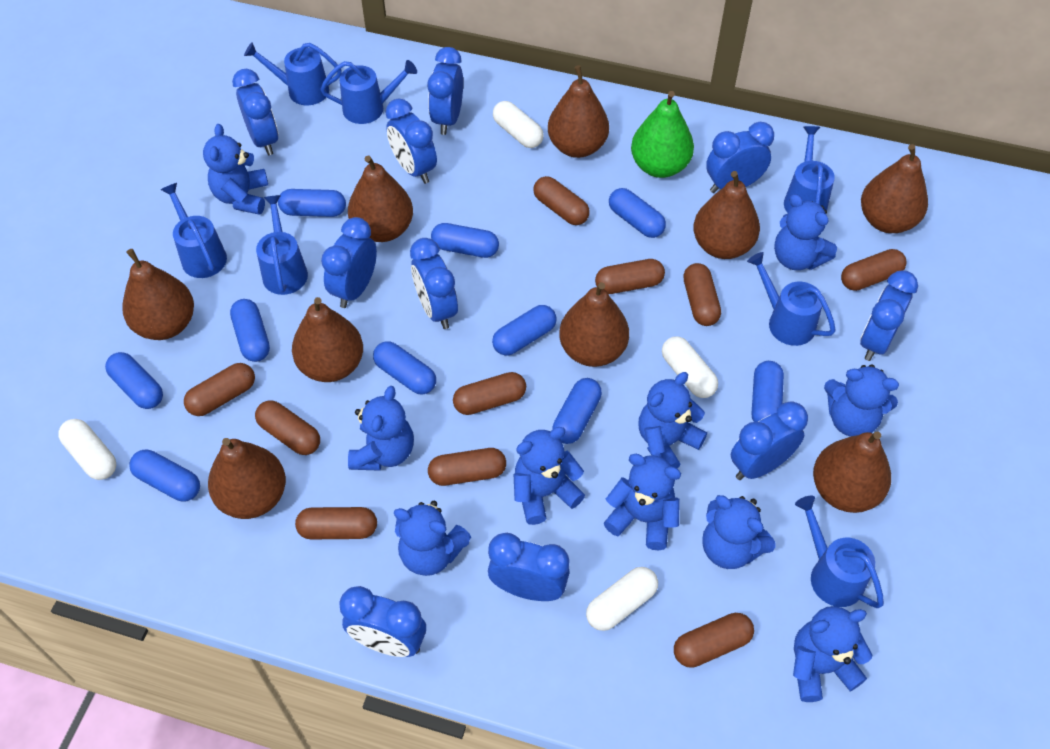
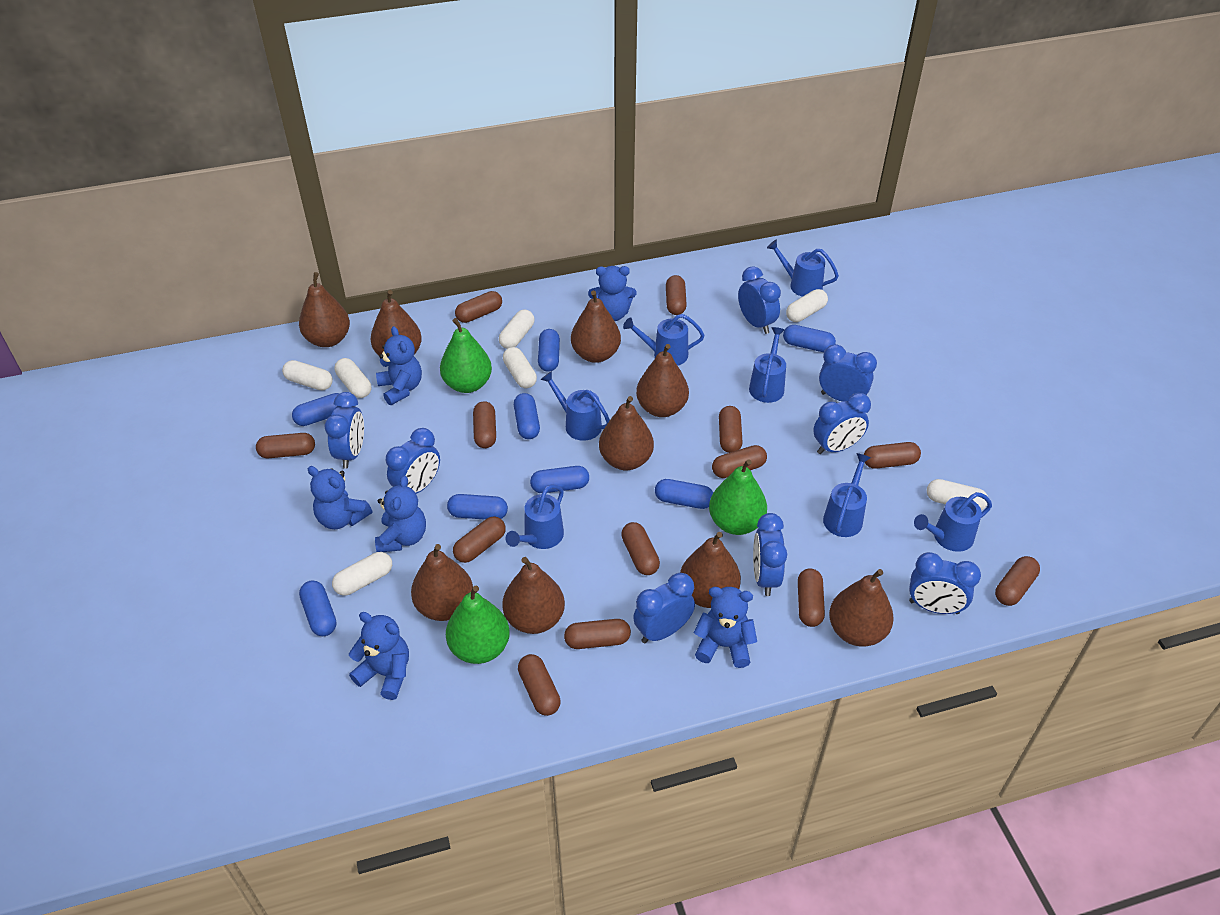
blue capsule: [105,352,163,409] [129,450,200,501] [230,299,270,362] [278,189,346,217] [373,341,436,395] [431,223,499,258] [492,305,557,356] [552,378,602,444] [609,188,666,238] [752,361,784,422] = 10 -> [292,393,340,426] [299,581,336,636] [447,494,508,520] [514,393,540,439] [530,466,589,493] [538,329,560,372] [655,479,713,509] [783,325,836,352] = 8
blue clock: [232,69,279,155] [321,217,377,308] [339,586,426,657] [385,98,437,184] [410,238,458,329] [427,47,463,135] [488,533,570,601] [706,122,774,193] [731,401,808,480] [860,270,918,361] = 10 -> [325,392,364,469] [385,428,440,494] [633,573,695,643] [738,266,781,334] [753,513,787,596] [813,393,871,454] [819,344,877,402] [909,552,981,614] = 8
blue teddy bear: [203,124,268,215] [348,386,414,471] [394,501,471,576] [514,427,585,525] [604,454,681,551] [639,372,707,469] [702,495,775,569] [774,194,837,270] [793,606,872,702] [824,364,899,437] = 10 -> [308,466,372,529] [349,612,409,700] [375,476,426,552] [376,326,422,405] [588,266,637,321] [694,587,757,668] = 6
brown capsule: [184,363,255,416] [255,400,320,455] [295,507,377,539] [428,448,506,486] [453,372,526,415] [534,176,590,225] [595,259,665,294] [674,613,754,668] [683,263,721,326] [841,249,907,291] = 10 -> [256,433,315,458] [453,516,506,563] [455,291,502,323] [473,401,496,448] [518,654,561,716] [564,619,631,649] [621,522,660,575] [666,275,687,315] [712,445,767,478] [719,406,742,453] [798,568,825,627] [864,442,921,469] [995,556,1040,606] = 13
green pear: [631,91,694,178] = 1 -> [440,318,492,393] [446,586,510,664] [709,459,767,535] = 3
white capsule: [58,419,116,480] [493,101,544,148] [586,567,658,631] [662,336,718,398] = 4 -> [282,360,333,391] [332,552,392,596] [335,358,371,398] [499,309,534,349] [503,347,537,388] [786,289,828,322] [927,479,988,510] = 7

